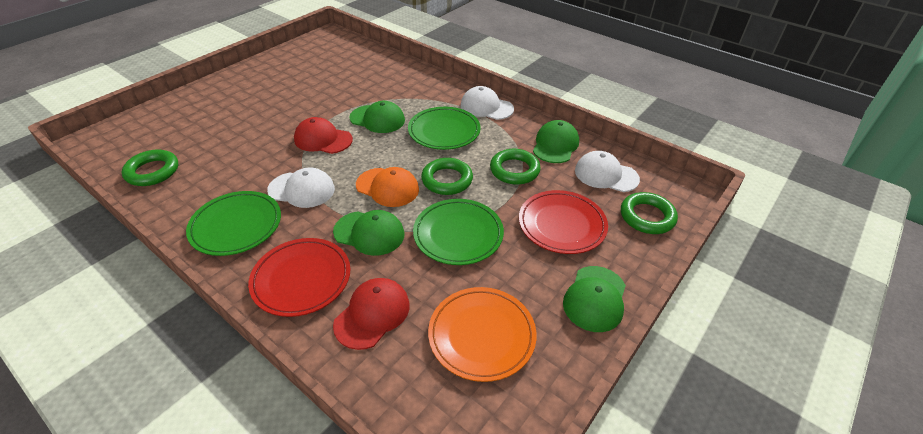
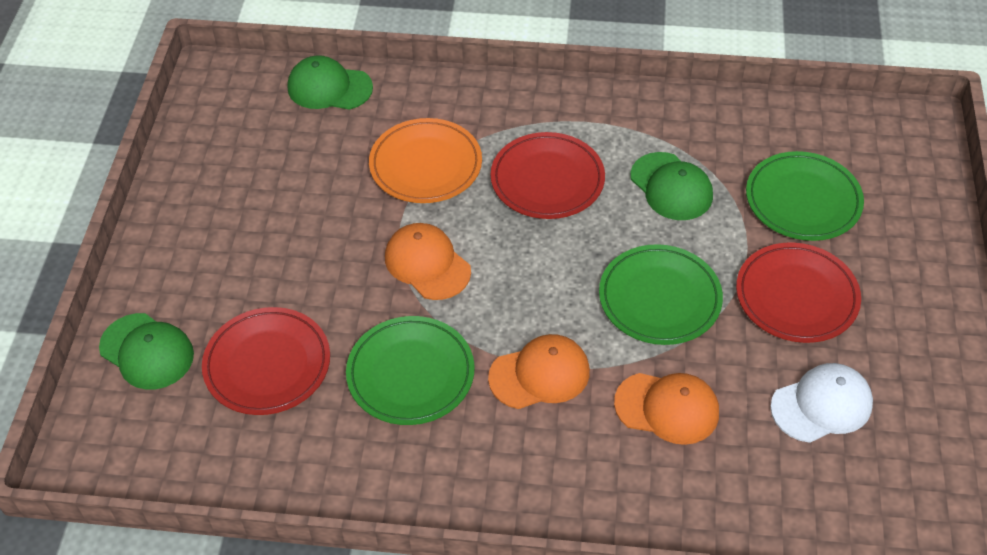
green cap: [333,210,404,256] [349,101,405,133] [533,120,579,163] [563,266,626,332] = 4 -> [99,313,194,390] [288,55,373,110] [630,152,713,220] = 3
green ring: [122,150,178,186] [421,158,473,195] [490,149,541,185] [621,192,678,234] = 4 -> none = 0
orange cap: [356,167,419,207] = 1 -> [385,223,471,300] [488,334,590,409] [614,373,719,445] = 3
red cap: [294,117,353,154] [333,278,410,350] = 2 -> none = 0
red plate: [248,238,350,317] [519,190,608,254] = 2 -> [202,307,330,415] [491,132,605,219] [736,242,861,343] = 3
white cap: [267,167,335,208] [461,86,514,120] [575,151,640,192] = 3 -> [770,363,873,443] = 1

